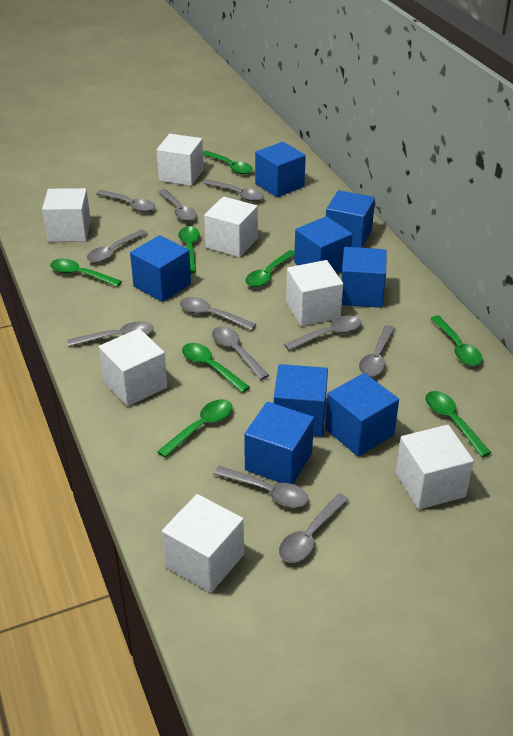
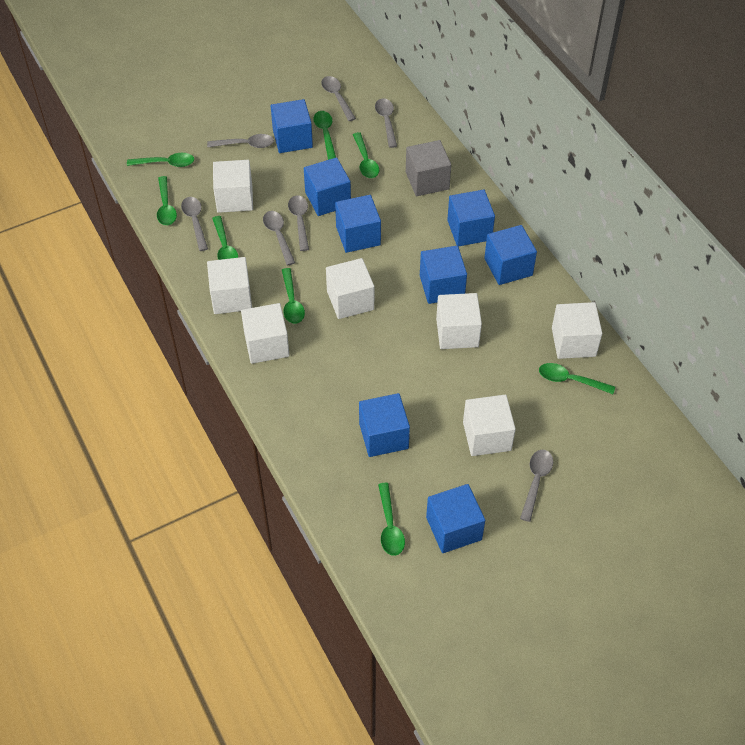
grey cube: none = 0 -> [406,140,451,196] = 1
grey spoon: [68,321,153,347] [87,229,147,263] [96,190,155,212] [158,189,197,222] [180,297,256,330] [203,180,264,202] [212,326,269,380] [213,466,308,508] [279,494,349,563] [284,316,362,351] [359,325,395,377] = 11 -> [181,197,208,251] [207,134,274,148] [263,211,295,266] [288,195,309,251] [321,76,356,121] [375,98,397,148] [520,450,553,522] = 7

